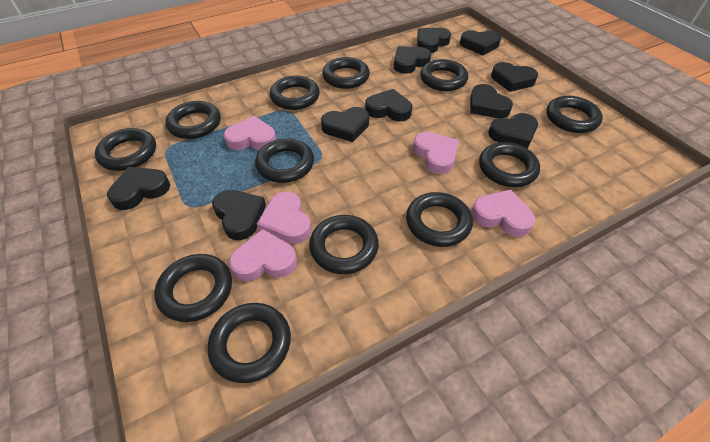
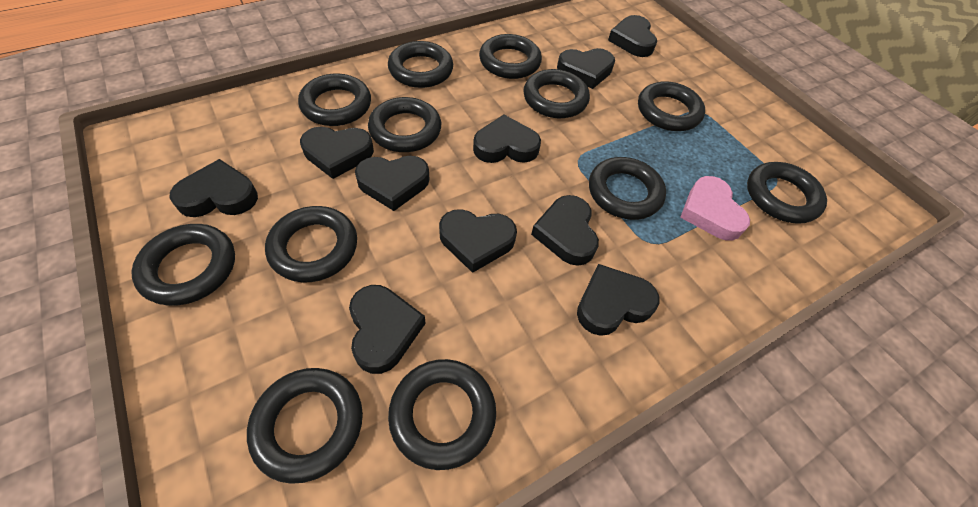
pink heart: [224,116,276,150] [229,229,297,281] [257,192,311,244] [413,132,459,174] [471,189,535,237] = 5 -> [680,176,750,241] = 1

